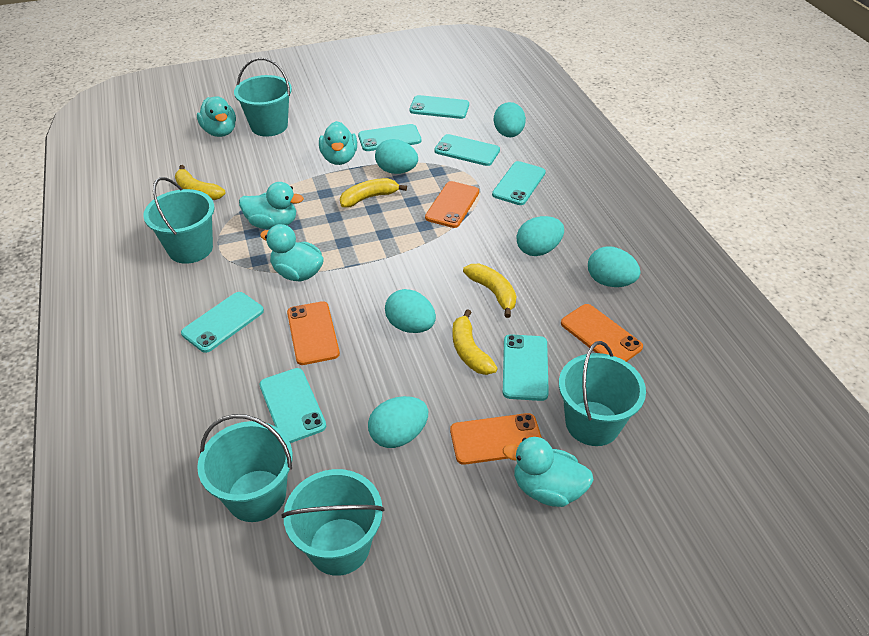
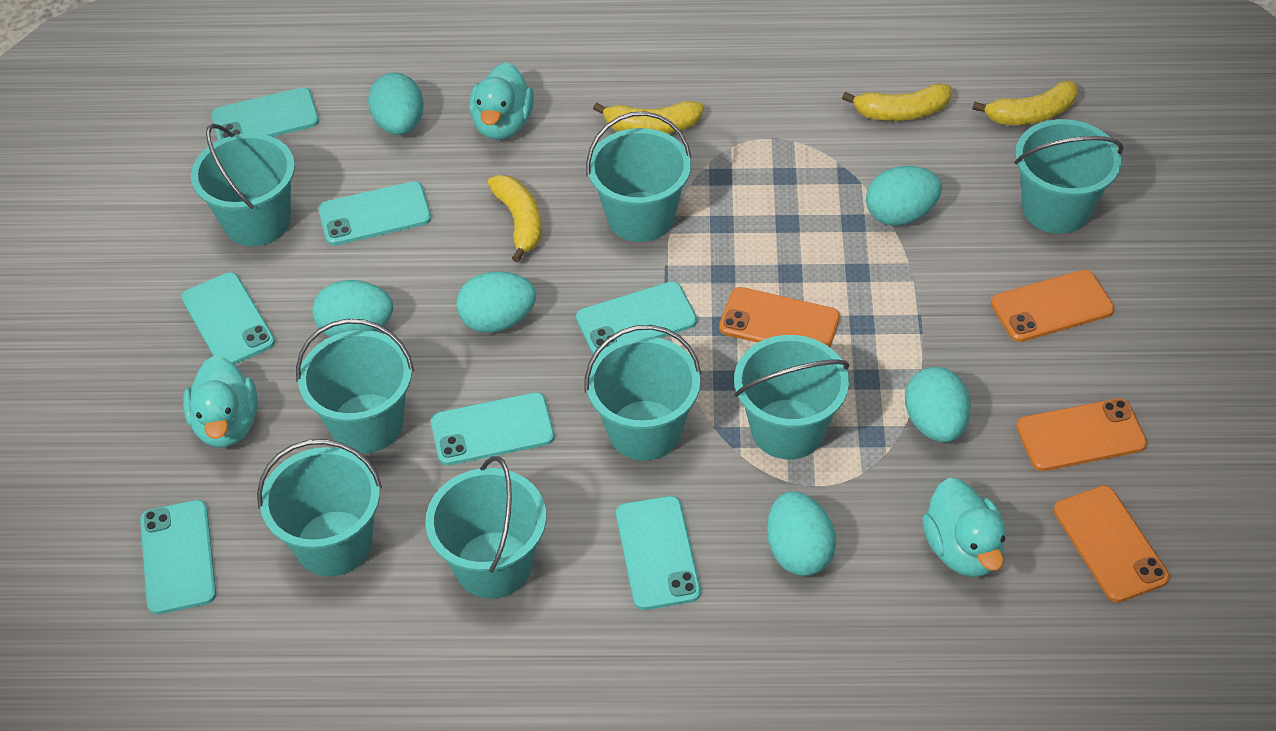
turquoise bucket: [143,177,214,264] [197,414,293,522] [234,58,292,137] [282,469,385,576] [559,341,646,446] = 5 -> [191,124,295,246] [257,439,382,577] [296,319,414,453] [425,456,546,599] [584,325,701,461] [586,111,692,242] [734,335,849,459] [1014,119,1124,234] = 8
turquoise duck: [197,96,236,137] [239,182,304,229] [260,224,324,282] [319,121,357,165] [503,437,594,507] = 5 -> [183,355,258,448] [469,62,534,140] [922,478,1006,577] = 3

